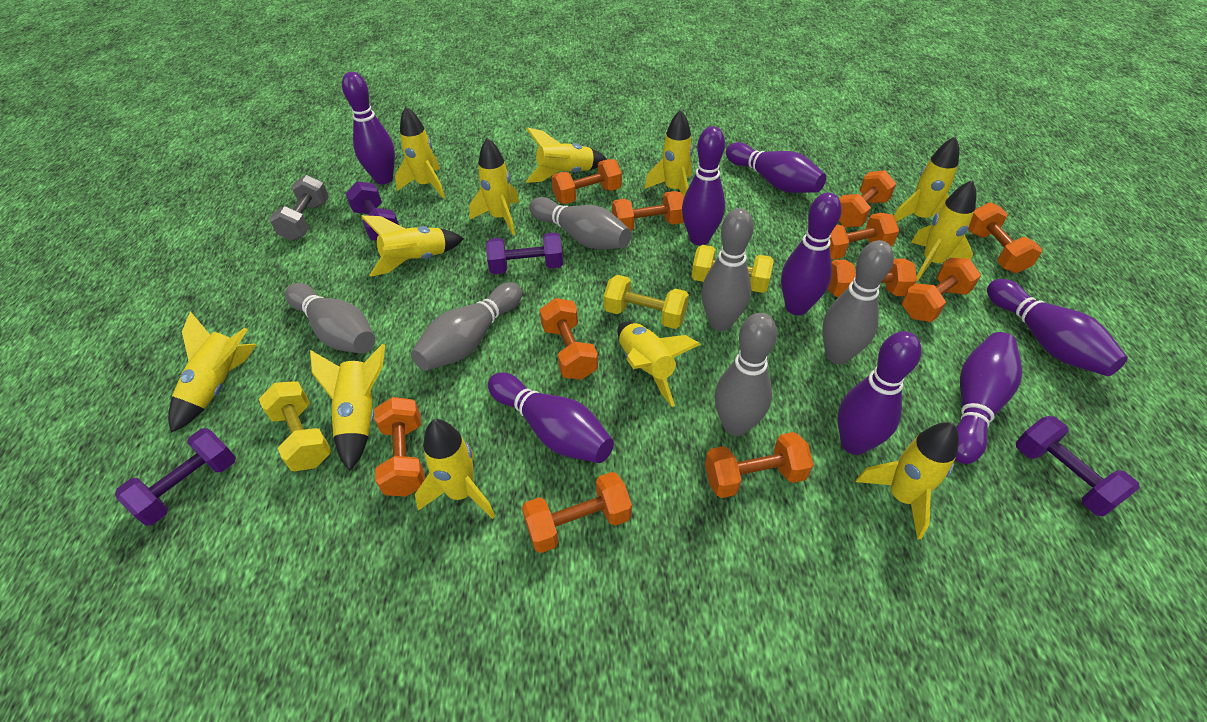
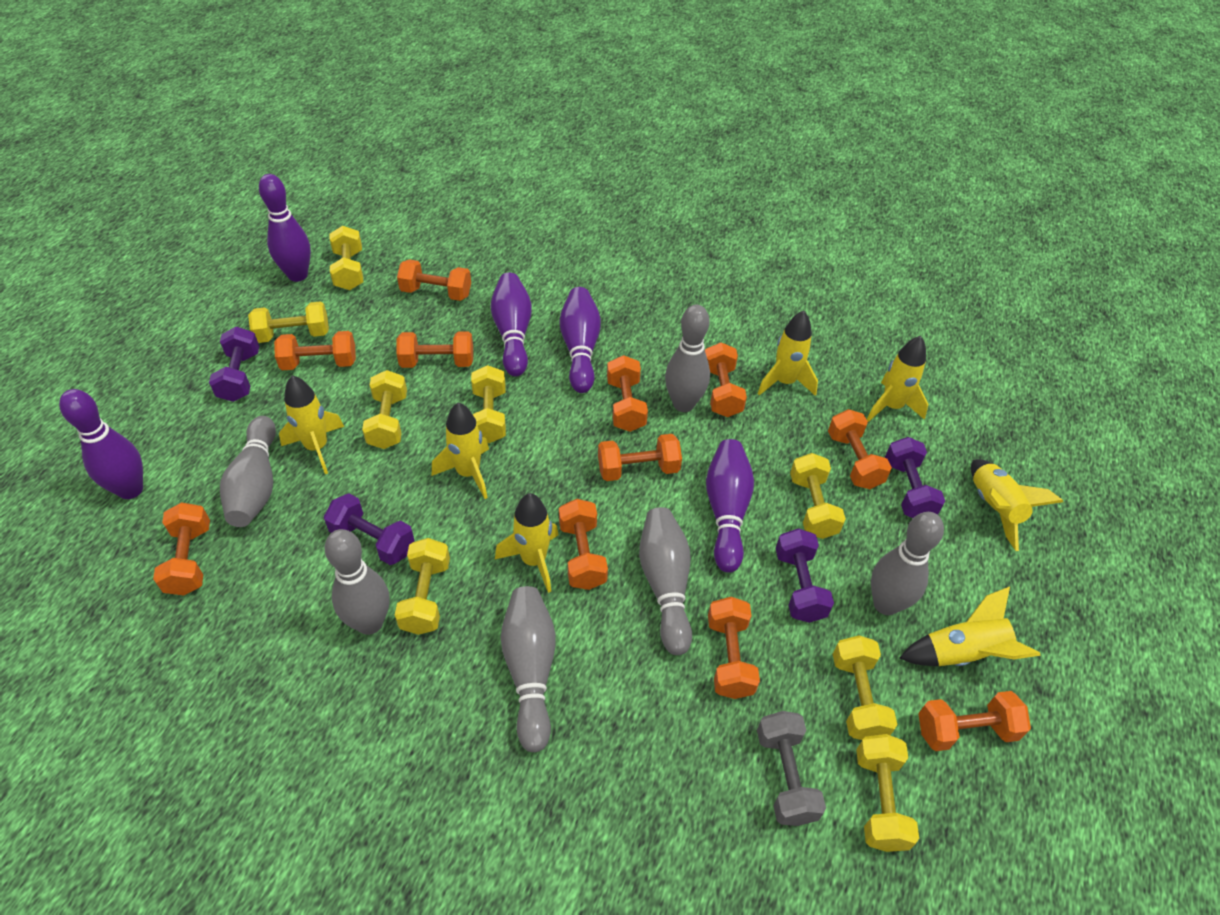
purple bowling pin: [342,72,395,184] [488,373,614,463] [682,126,725,245] [726,142,826,193] [781,193,842,315] [838,331,922,455] [955,332,1022,464] [987,279,1128,376] = 8 -> [59,389,143,499] [259,174,311,282] [491,273,532,376] [559,287,601,393] [706,439,754,573] = 5
yellow dumbbell: [259,381,331,471] [604,275,689,329] [692,245,774,293] = 3 -> [248,301,329,343] [330,226,363,290] [362,370,407,449] [395,538,450,635] [471,365,506,443] [790,453,846,539] [833,635,897,740] [856,734,919,852] = 8
yellow rocket: [168,311,257,433] [310,344,385,471] [361,215,464,277] [395,107,445,198] [415,419,495,519] [469,138,519,235] [526,127,607,183] [617,322,701,407] [645,110,693,197] [856,422,959,540] [894,136,959,222] [911,180,976,281] = 12 -> [279,375,344,474] [432,402,489,499] [495,493,559,593] [757,310,818,396] [867,336,928,422] [900,587,1041,666] [971,459,1063,551] = 7

